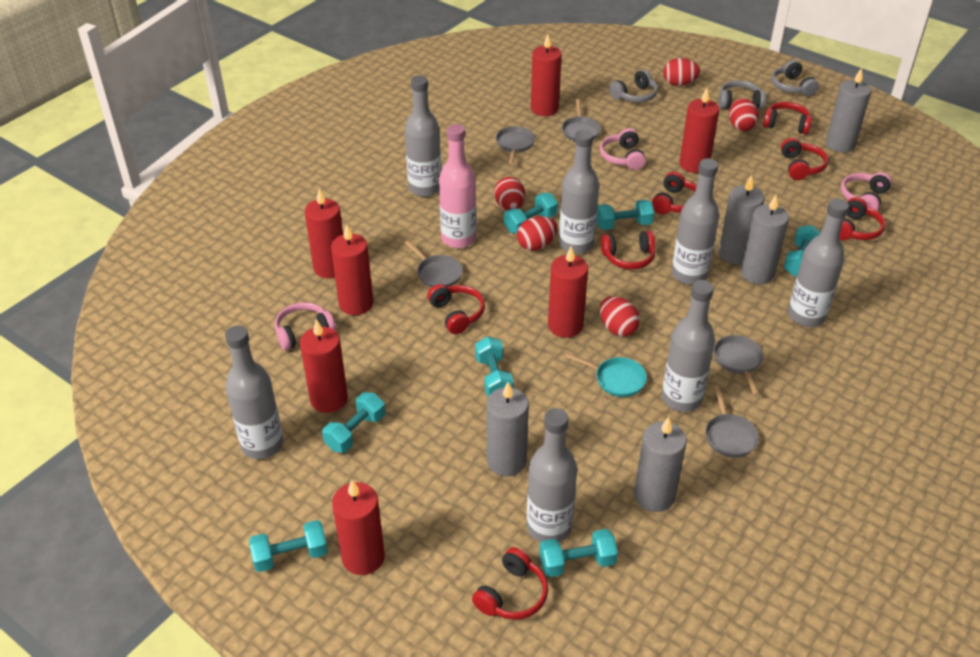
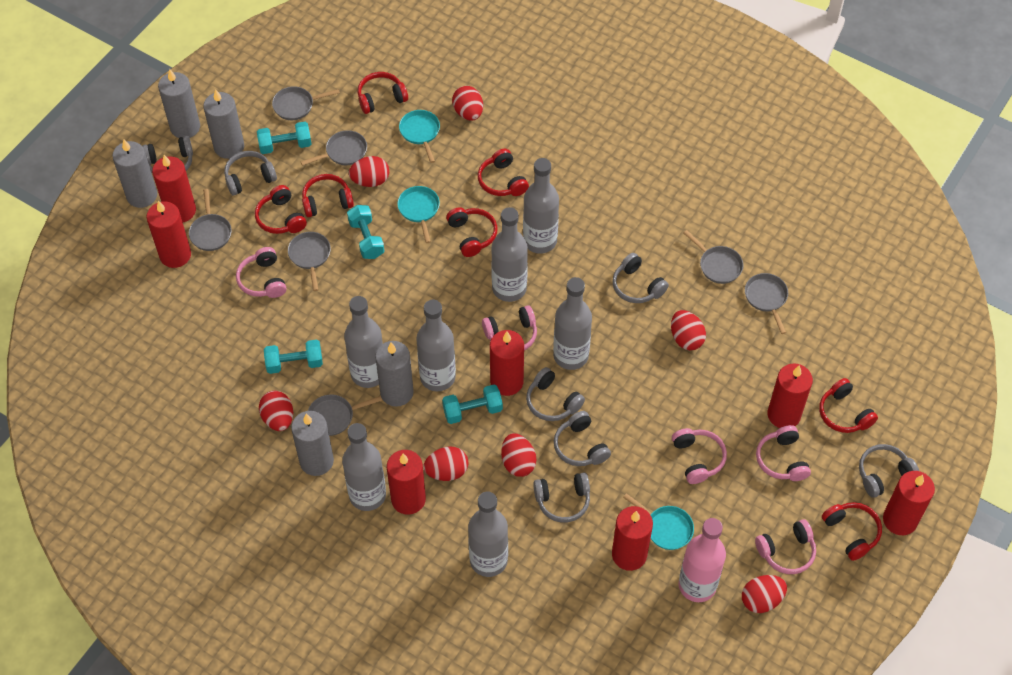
grey headphones: [609,69,658,103] [719,80,766,109] [771,60,819,96] = 3 -> [142,136,193,174] [224,151,277,195] [526,367,585,421] [533,473,590,523] [554,411,611,466] [612,253,669,303] [859,444,919,498] = 7
grey pan: [404,240,463,287] [496,126,535,165] [562,99,601,141] [705,385,759,458] [714,335,764,395] = 5 -> [189,189,231,251] [272,86,340,120] [288,232,331,291] [301,130,367,166] [308,394,382,436] [684,230,743,284] [745,273,788,334] = 7
pink headphones: [275,302,336,350] [600,128,646,170] [841,172,892,211] = 3 -> [236,247,286,298] [482,305,537,351] [672,428,727,484] [755,519,816,574] [756,425,811,481] = 5
red egg: [494,177,525,210] [517,216,558,251] [600,296,640,337] [663,58,700,86] [729,98,759,131] = 5 -> [259,391,293,431] [349,156,389,187] [424,446,469,481] [452,86,483,120] [501,433,536,477] [671,310,706,350] [742,575,787,613] = 7
turquoise dumbbell: [249,520,328,572] [322,392,385,453] [475,336,514,396] [504,193,558,234] [539,529,618,577] [597,200,654,230] [783,225,821,276] = 7 -> [257,122,311,154] [264,339,323,374] [347,205,384,259] [442,385,503,424] = 4
turquoise pan: [566,353,647,397] = 1 -> [397,186,440,243] [399,110,440,163] [623,493,694,550] = 3

